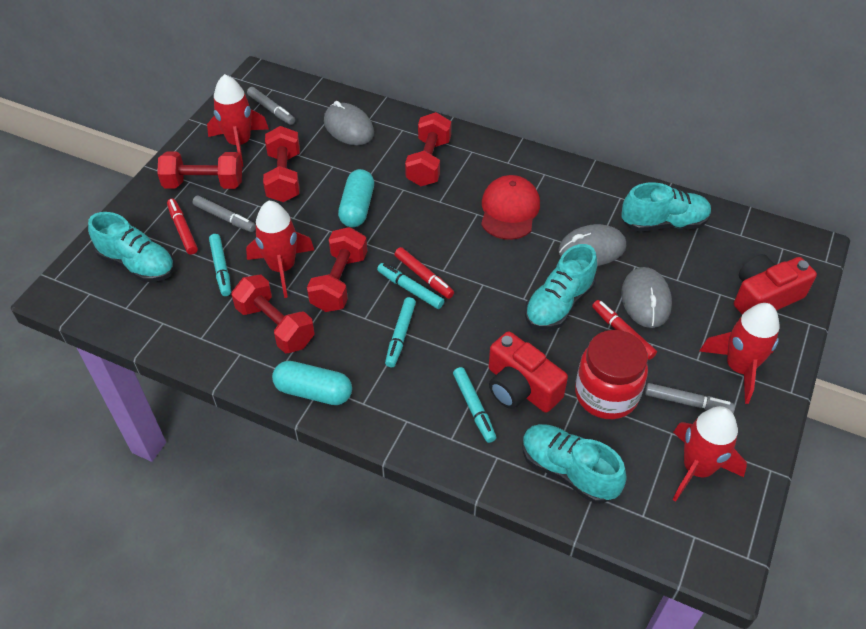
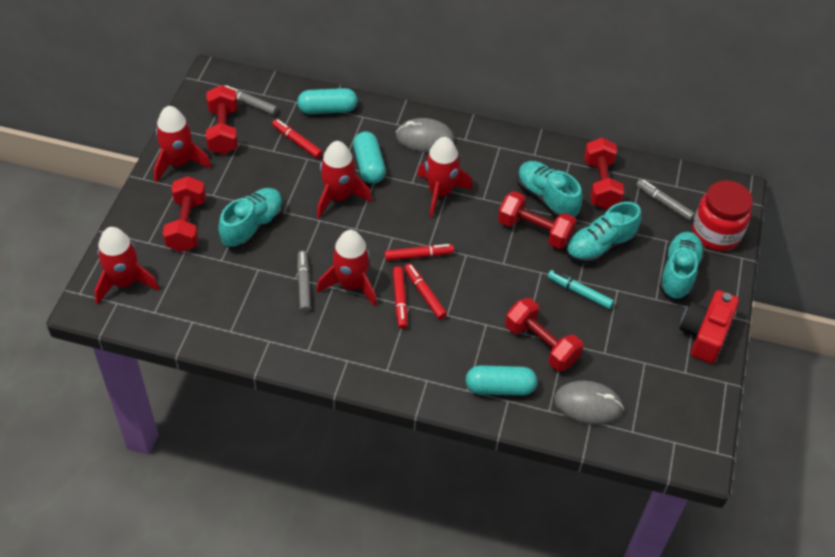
grey mouse: [324,101,374,145] [558,224,626,266] [621,267,672,328] = 3 -> [396,118,454,153] [554,381,624,425] = 2
red camera: [489,331,568,412] [734,254,817,315] = 2 -> [680,290,739,364] = 1
red cap: [481,175,540,240] = 1 -> none = 0
red marker: [167,199,198,255] [394,247,454,299] [592,300,657,360] = 3 -> [272,119,323,159] [385,244,454,261] [393,266,408,329] [404,263,447,320] = 4
red rocket: [207,74,269,167] [246,201,314,298] [672,406,747,502] [699,303,780,404] = 4 -> [94,227,159,304] [154,106,211,183] [316,230,377,307] [317,141,372,218] [417,137,473,218] = 5
turquoise capsule: [272,361,352,405] [338,169,374,227] = 2 -> [297,88,357,114] [353,132,386,184] [466,365,537,396] = 3
turquoise marker: [209,234,231,296] [377,263,444,309] [385,297,416,367] [453,367,496,443] = 4 -> [548,270,614,309] = 1

